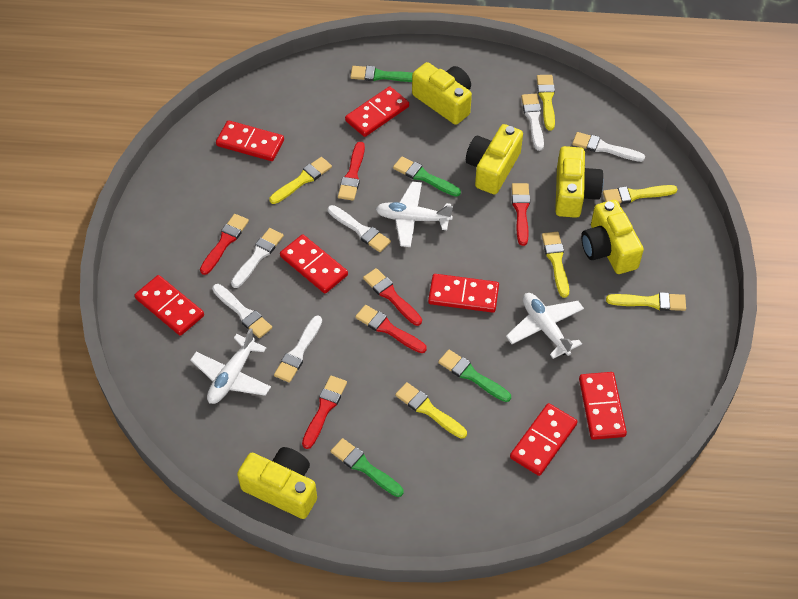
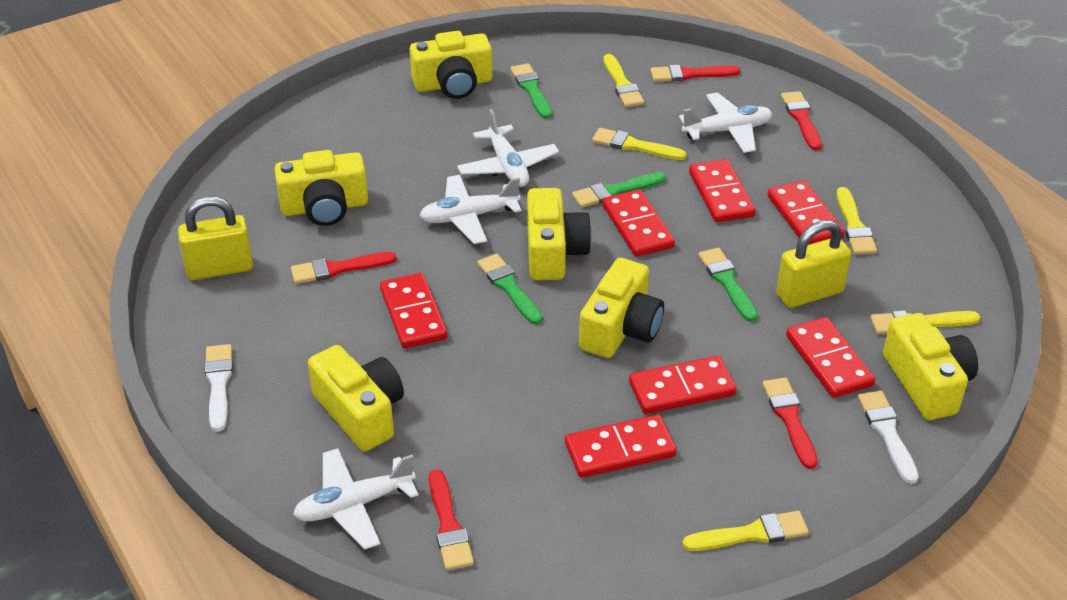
red brush: [200,214,249,275] [302,376,347,449] [338,142,365,201] [355,305,427,353] [363,268,422,326] [512,183,530,246] = 6 -> [291,252,397,284] [429,469,474,570] [650,65,741,82] [762,378,818,469] [781,91,822,151] = 5
white brush: [212,284,272,338] [231,228,284,288] [274,316,322,383] [328,205,391,252] [521,94,544,151] [572,132,645,162] = 6 -> [204,344,233,432] [858,391,919,484] = 2
white plane: [190,328,271,404] [376,181,453,247] [506,293,584,359] = 3 -> [293,448,419,550] [420,175,522,244] [457,109,559,187] [679,93,772,153] = 4
yellow brush: [269,157,332,204] [395,382,467,439] [537,75,555,130] [542,232,569,298] [603,185,677,204] [606,292,686,311] = 6 -> [592,128,687,160] [604,54,644,107] [682,511,809,551] [837,187,877,254] [870,310,980,334] = 5
yellow camera: [237,447,317,519] [412,62,472,125] [466,124,523,194] [555,146,604,218] [581,200,644,274] = 5 -> [275,150,368,226] [308,345,404,451] [410,31,492,99] [527,188,592,280] [579,258,664,358] [883,313,978,420] = 6
yellow padlock: none = 0 -> [178,196,253,280] [776,220,851,308] = 2

